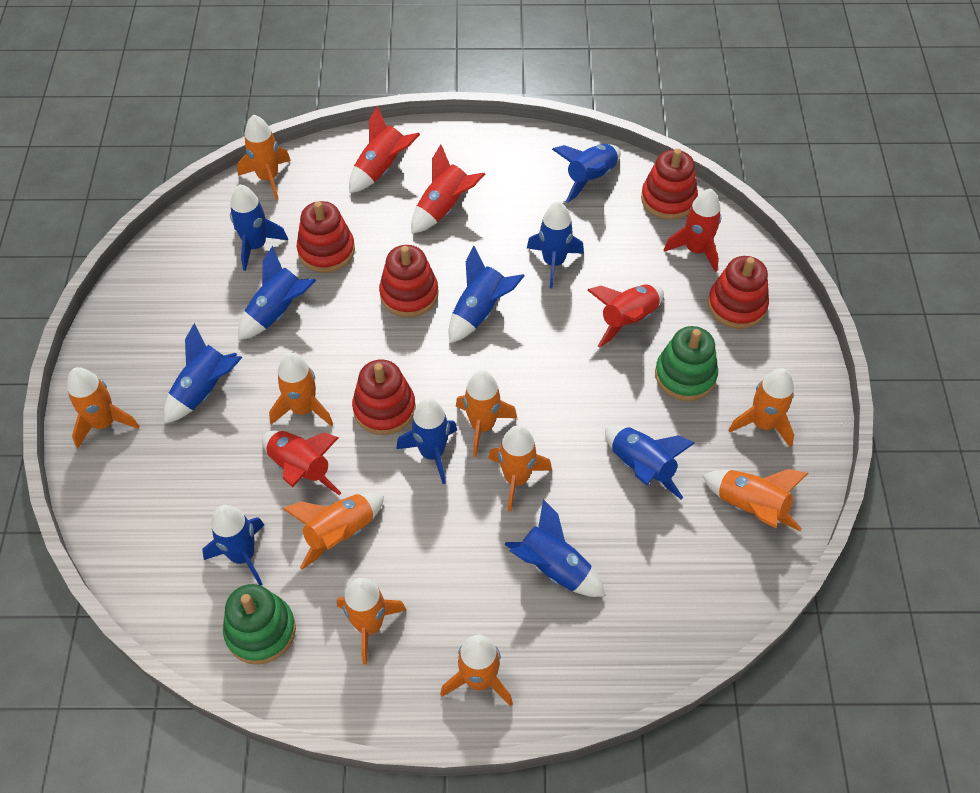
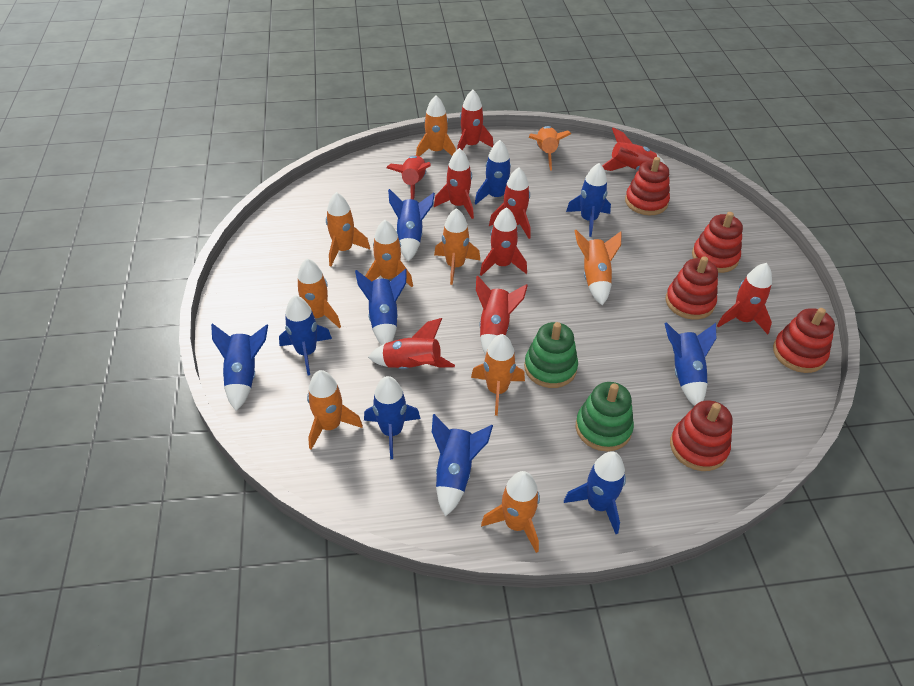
red rocket: [262,431,341,495] [349,105,420,193] [411,144,485,234] [587,284,664,348] [664,188,721,272] = 5 -> [368,318,455,369] [386,155,431,200] [434,148,474,219] [457,90,494,150] [476,276,528,355] [480,207,527,276] [489,167,531,239] [602,128,666,171] [717,263,772,334] = 9

